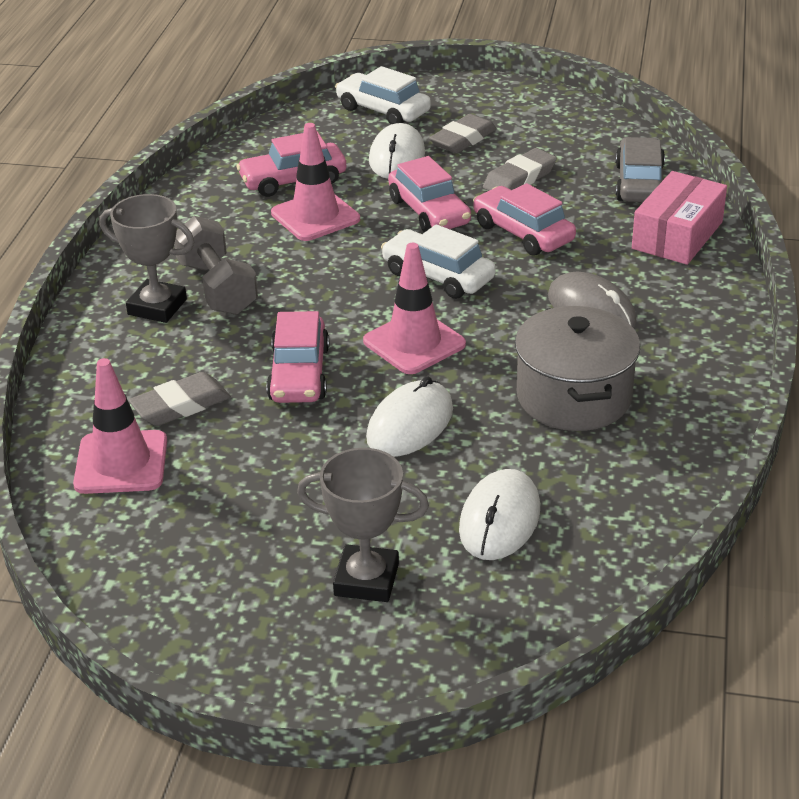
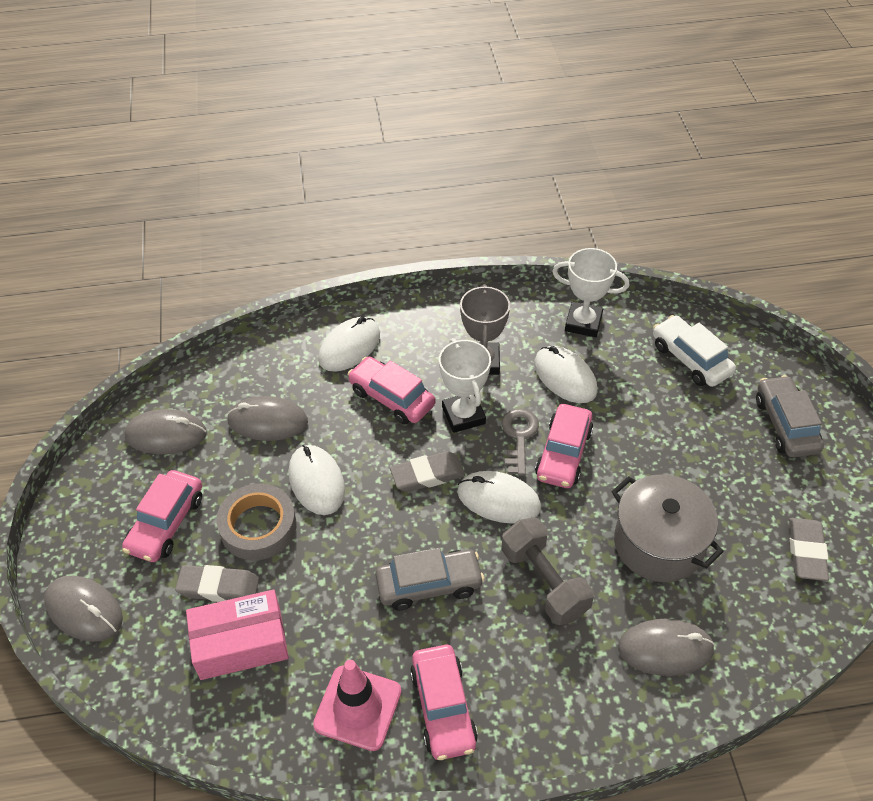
grey car: [615,137,665,202] = 1 -> [375,548,485,611] [756,375,824,458] = 2
grey key: none = 0 -> [502,409,539,476] = 1
grey mouse: [548,272,637,328] = 1 -> [44,576,123,642] [124,409,207,454] [227,396,308,441] [618,619,715,676] = 4
grey tape: none = 0 -> [216,484,297,561] = 1
grey trophy: [100,194,194,323] [297,448,429,602] = 2 -> [460,284,510,375] = 1
pink traffic cone: [73,358,167,494] [271,123,360,241] [363,243,466,374] = 3 -> [313,660,401,751] = 1
white car: [335,66,431,124] [381,224,496,299] = 2 -> [653,315,736,387] = 1
white mouse: [366,376,453,457] [369,123,425,179] [459,469,540,560] = 3 -> [289,445,345,515] [318,317,380,372] [457,471,541,524] [534,346,598,403] = 4
white trophy: none = 0 -> [439,338,491,433] [552,248,629,337] = 2

